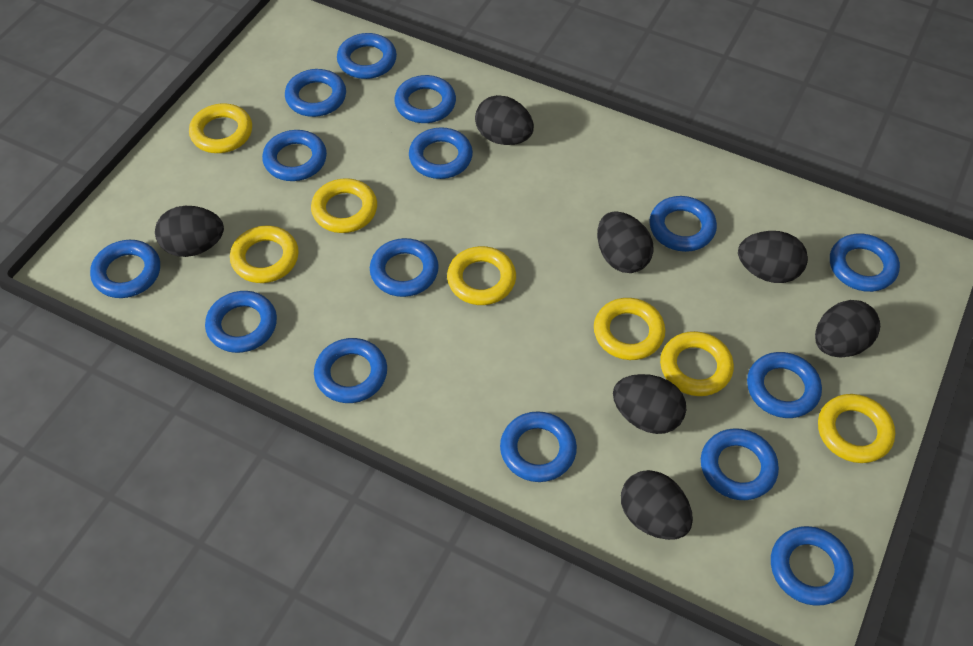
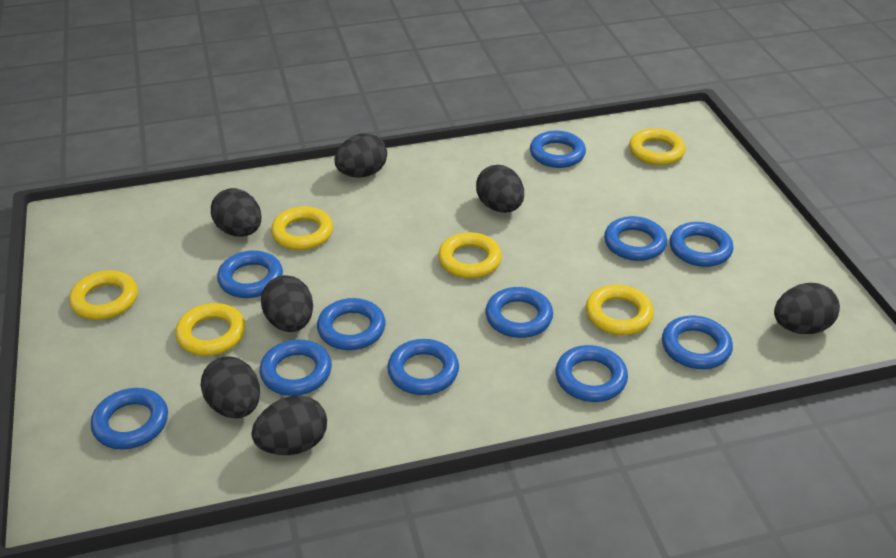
blue ring: [90,240,160,298] [205,291,277,353] [262,130,327,181] [285,69,346,117] [314,338,387,403] [337,33,397,79] [370,238,439,297] [394,75,456,123] [409,127,473,179] [500,411,577,482] [649,196,717,252] [701,428,779,500] [747,352,822,418] [771,526,854,606] [830,234,900,292] = 15 -> [91,388,168,449] [217,251,283,298] [260,340,332,396] [317,298,386,350] [387,339,459,395] [485,287,553,338] [530,131,586,168] [556,345,628,402] [604,216,667,261] [662,316,733,369] [670,222,733,267] = 11
yellow ring: [189,103,252,153] [230,226,299,283] [311,178,377,233] [447,246,516,305] [594,298,665,360] [660,331,734,396] [818,394,895,463] = 7 -> [69,270,138,320] [175,303,245,356] [271,206,333,250] [438,232,502,278] [586,284,654,335] [629,128,686,165] = 6

